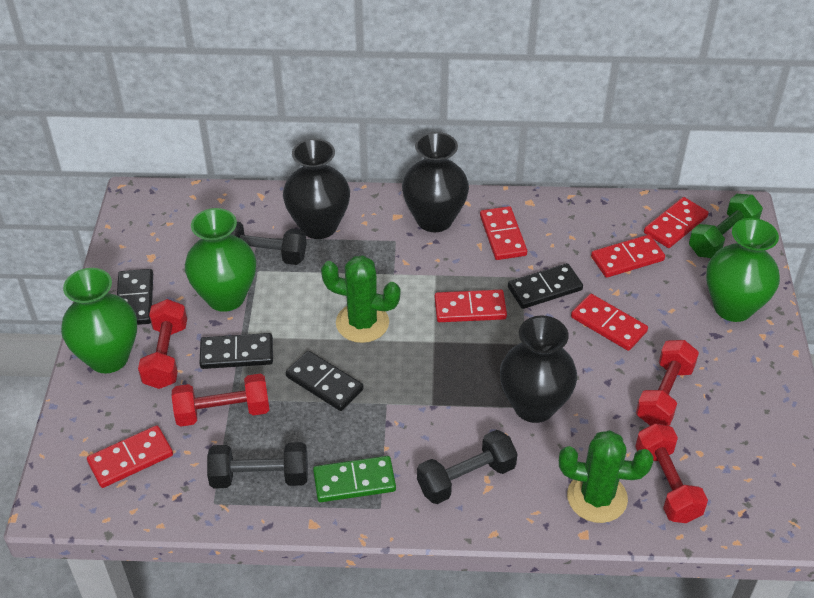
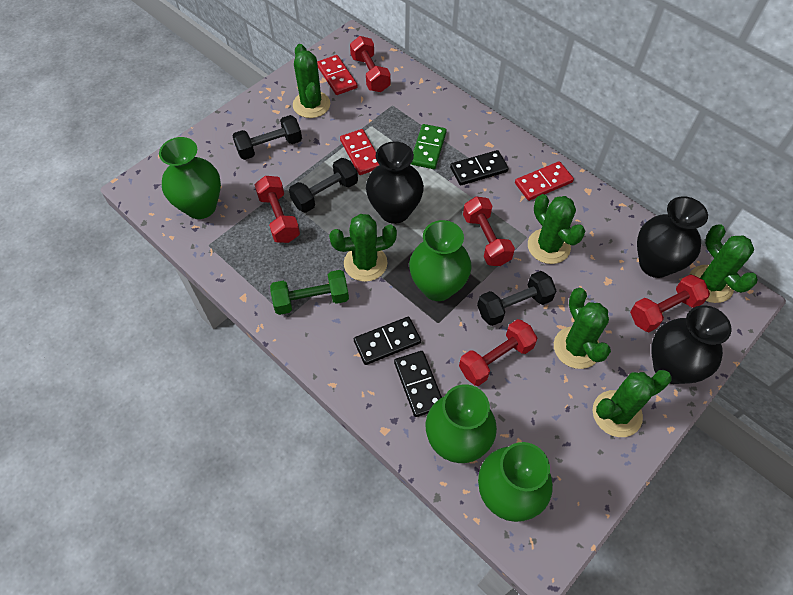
black domino: [117,269,153,325] [199,333,273,369] [286,351,364,411] [508,263,583,309] = 4 -> [354,317,421,365] [394,351,442,417] [450,150,509,185] = 3
green cactus: [321,255,400,343] [559,430,654,523] = 2 -> [293,44,330,118] [329,214,397,282] [528,194,585,264] [554,288,611,369] [593,370,672,437] [689,224,758,303] = 6
green vase: [61,268,137,374] [185,208,256,312] [706,218,780,322] = 3 -> [159,137,221,219] [409,220,472,301] [425,384,497,463] [478,442,553,522] = 4
red domino: [87,425,173,488] [435,290,507,322] [480,206,527,260] [571,294,648,351] [591,235,665,278] [644,197,709,248] = 6 -> [317,55,358,95] [340,129,379,175] [515,161,574,201] = 3
red dumbbell: [138,299,187,389] [172,374,269,427] [635,423,708,523] [636,340,699,426] = 4 -> [255,176,300,243] [350,36,391,92] [459,319,537,386] [463,197,515,266] [630,274,710,332] = 5

